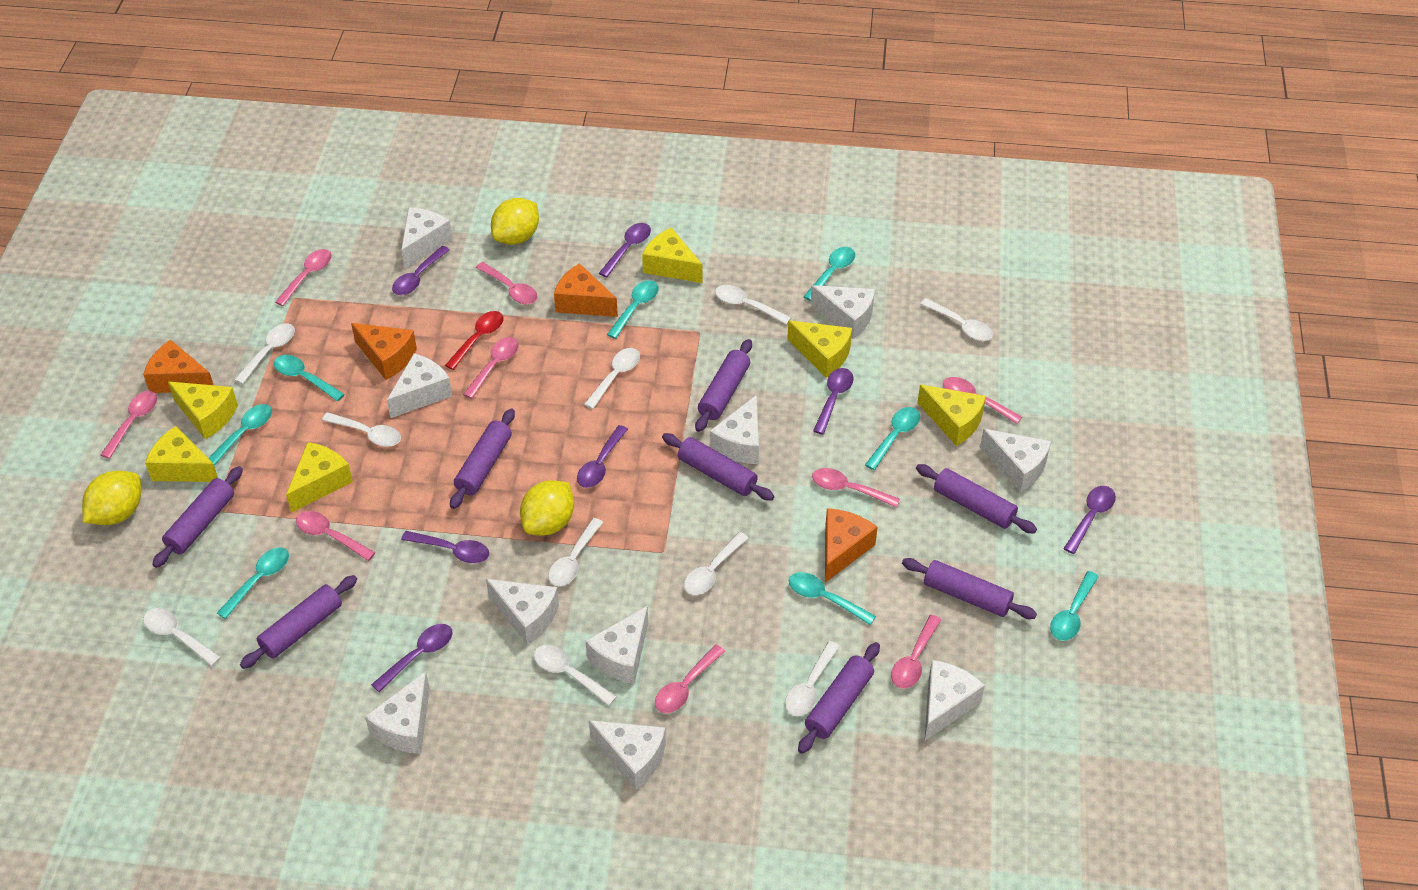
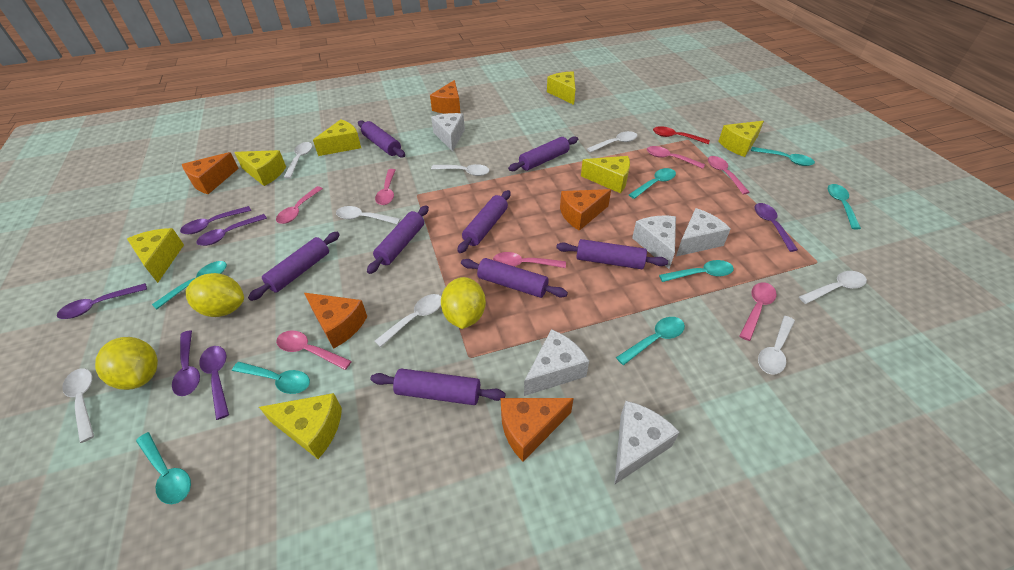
orange cheese: [143,340,213,393] [351,323,417,380] [554,263,618,317] [825,508,878,583] = 4 -> [182,152,239,194] [304,293,367,349] [430,80,460,114] [501,398,574,461] [560,189,611,231] = 5
pink spoon: [101,391,158,459] [275,249,332,306] [296,511,376,561] [463,337,519,399] [476,262,538,304] [655,645,725,713] [812,468,900,508] [891,615,941,689] [943,377,1022,424] = 9 -> [276,186,323,224] [276,331,352,370] [375,169,395,205] [493,252,566,268] [647,146,705,169] [708,156,750,194] [739,282,777,341] = 7
purple spoon: [371,624,453,692] [392,246,450,295] [401,531,489,563] [577,425,628,488] [599,223,651,277] [813,368,854,435] [1063,486,1116,554] = 7 -> [57,283,147,319] [172,330,200,396] [180,206,251,234] [196,214,267,246] [199,346,229,420] [754,203,798,252] = 6
white cheese: [365,672,430,754] [387,353,452,418] [401,208,453,268] [486,579,559,645] [586,606,648,684] [589,720,666,790] [710,395,759,464] [810,285,875,339] [925,660,985,741] [980,429,1051,492] = 10 -> [431,113,465,152] [524,329,589,396] [614,401,680,485] [632,216,676,269] [676,208,731,257] = 5
white spoon: [143,608,221,666] [234,323,295,384] [322,412,401,447] [534,645,617,706] [548,518,603,586] [584,348,640,409] [684,532,748,595] [715,285,791,325] [785,641,840,716] [920,298,993,341] = 10 -> [62,369,94,443] [283,142,312,179] [336,206,400,224] [375,294,441,347] [431,164,489,176] [587,131,637,153] [758,316,795,374] [799,271,867,304] = 8
yellow cheese: [145,426,218,482] [168,382,238,439] [286,442,353,513] [642,228,703,283] [787,321,852,378] [918,385,986,446] = 6 -> [127,228,184,283] [234,150,286,186] [259,393,342,459] [313,119,361,156] [547,72,575,105] [581,156,630,193] [718,121,764,157] = 7

